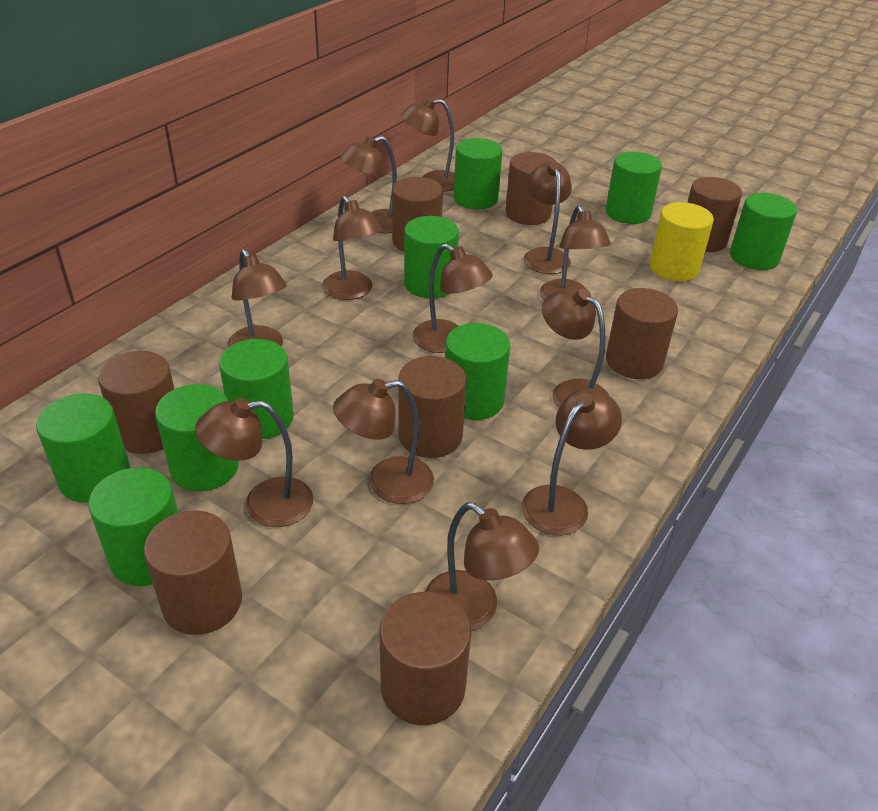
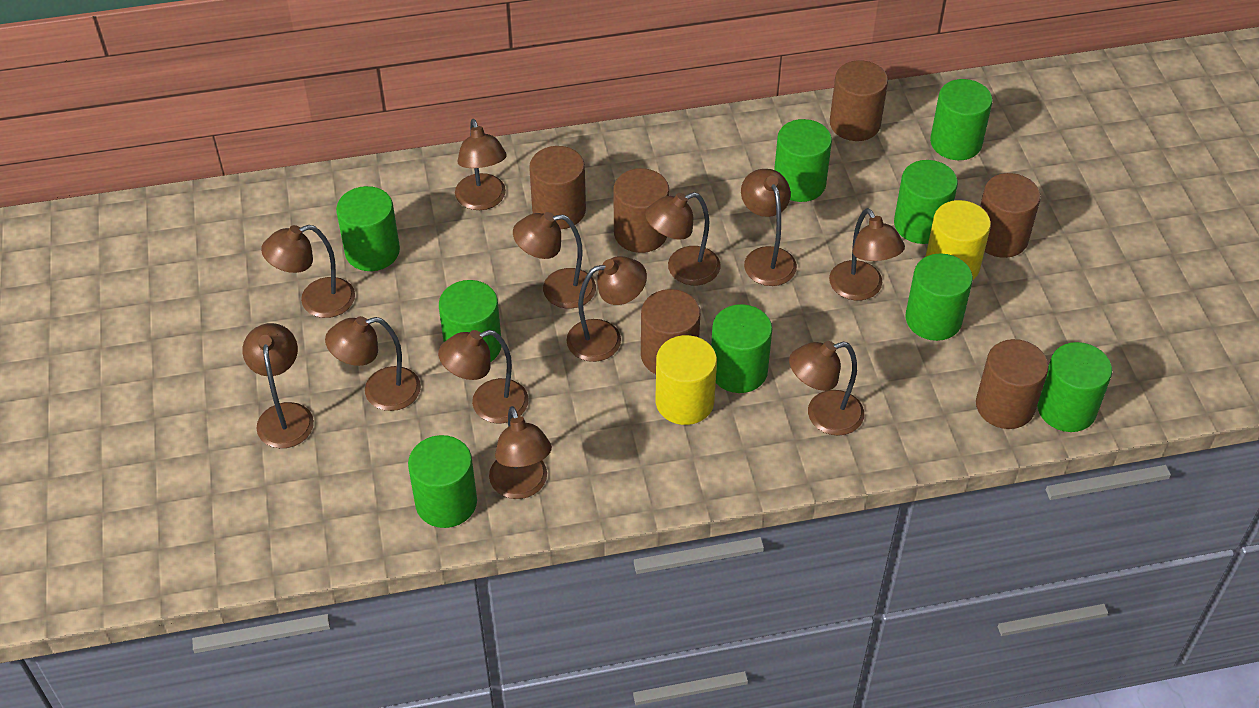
brown cylinder: [98,351,174,454] [144,510,242,635] [379,592,471,725] [392,177,443,252] [398,356,467,458] [505,152,556,225] [606,288,678,379] [687,177,742,252] = 8 -> [529,146,586,229] [613,168,669,253] [641,289,701,374] [830,60,888,141] [976,339,1049,429] [980,173,1041,258] = 6
yellow cylinder: [649,202,714,281] = 1 -> [655,335,717,425] [925,200,991,280] = 2

